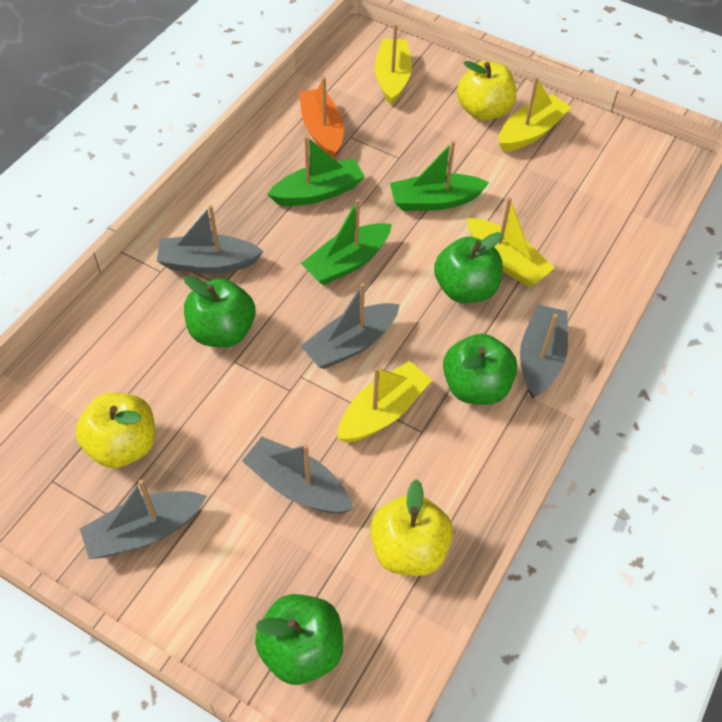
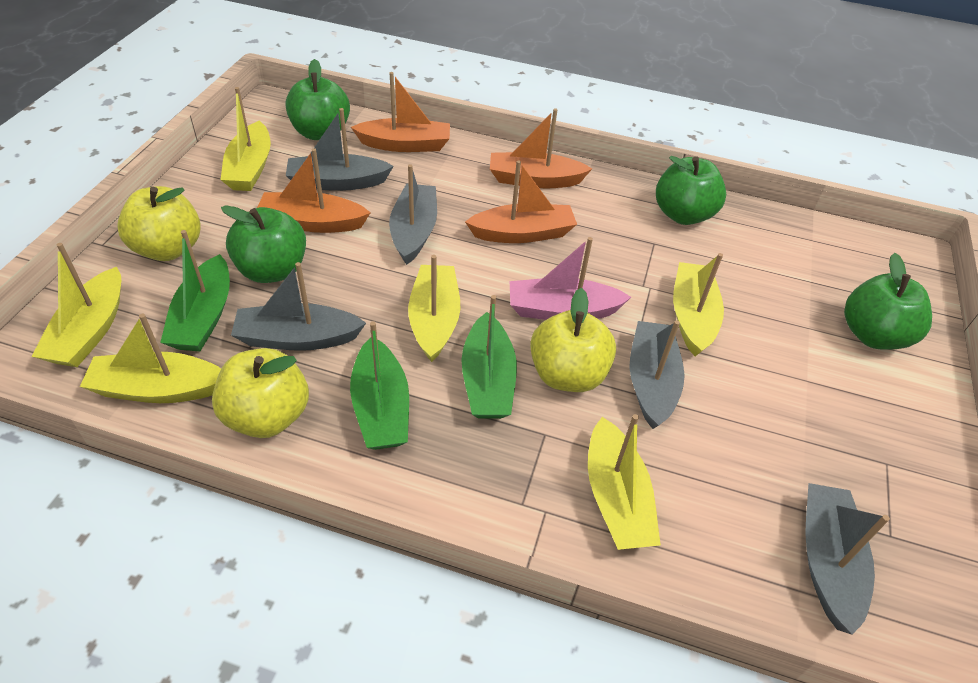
orange boat: [299,77,344,159] = 1 -> [257,148,371,233] [351,72,450,152] [465,160,577,243] [490,108,592,188] = 4
pink boat: none = 0 -> [510,237,631,320] = 1
yellow boat: [337,361,432,443] [375,24,412,105] [467,197,554,287] [499,77,571,152] = 4 -> [32,243,121,367] [80,314,221,403] [220,87,271,191] [408,255,460,362] [588,414,661,550] [673,253,724,356] = 6

